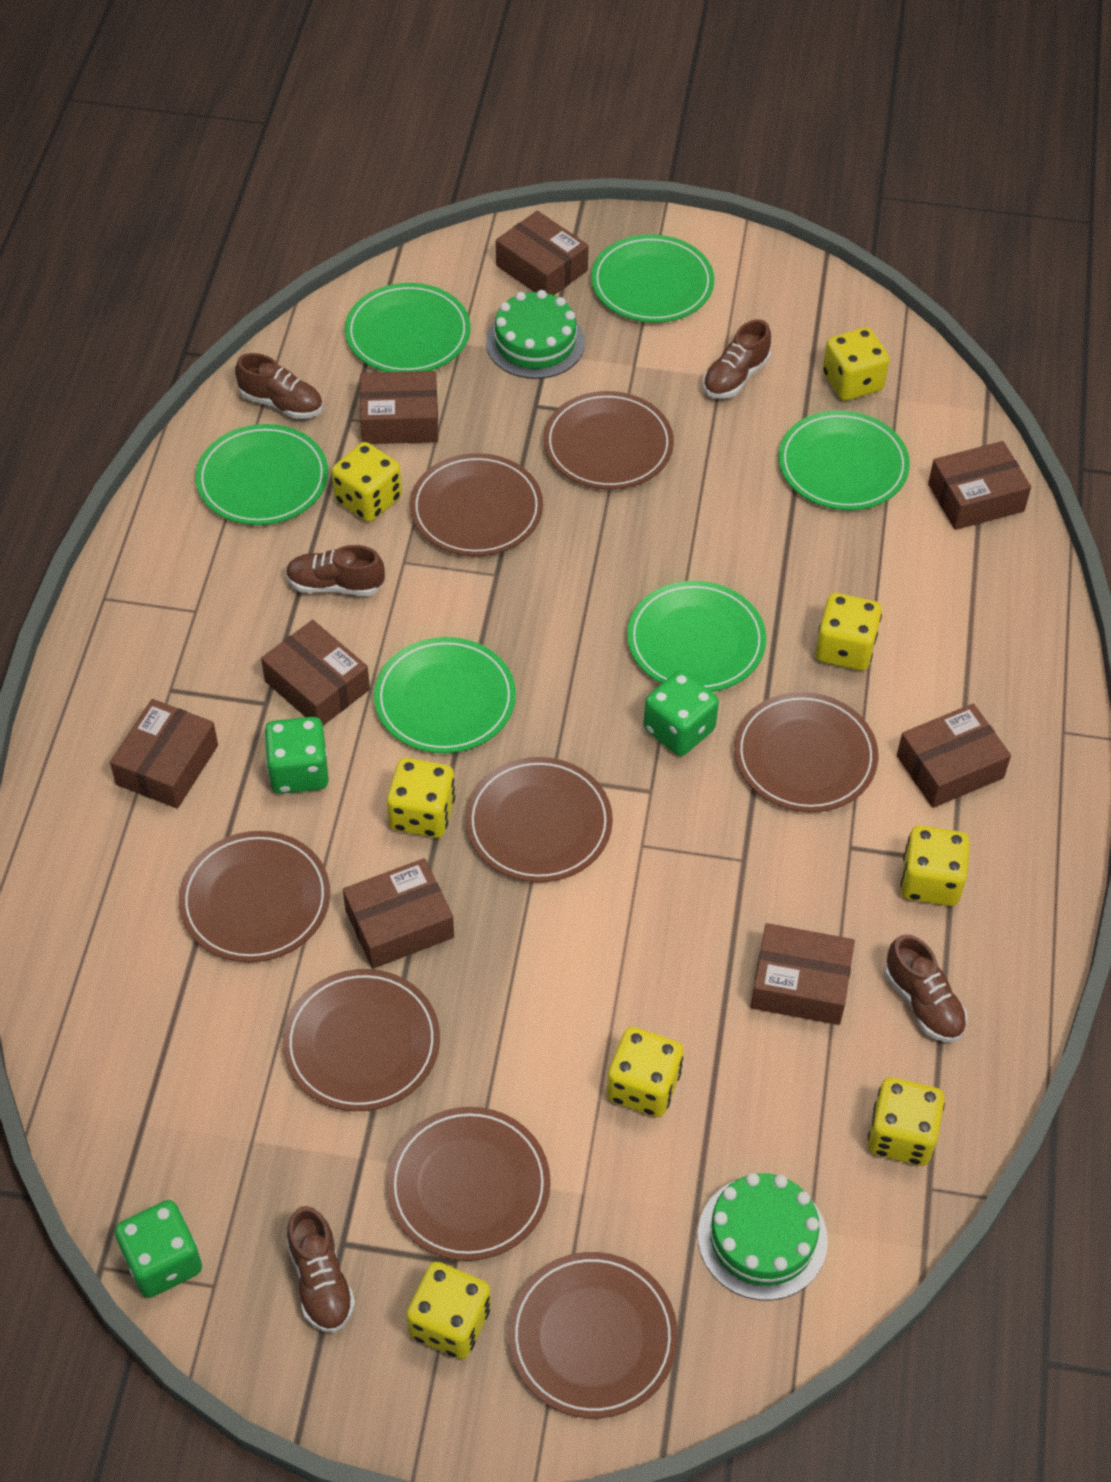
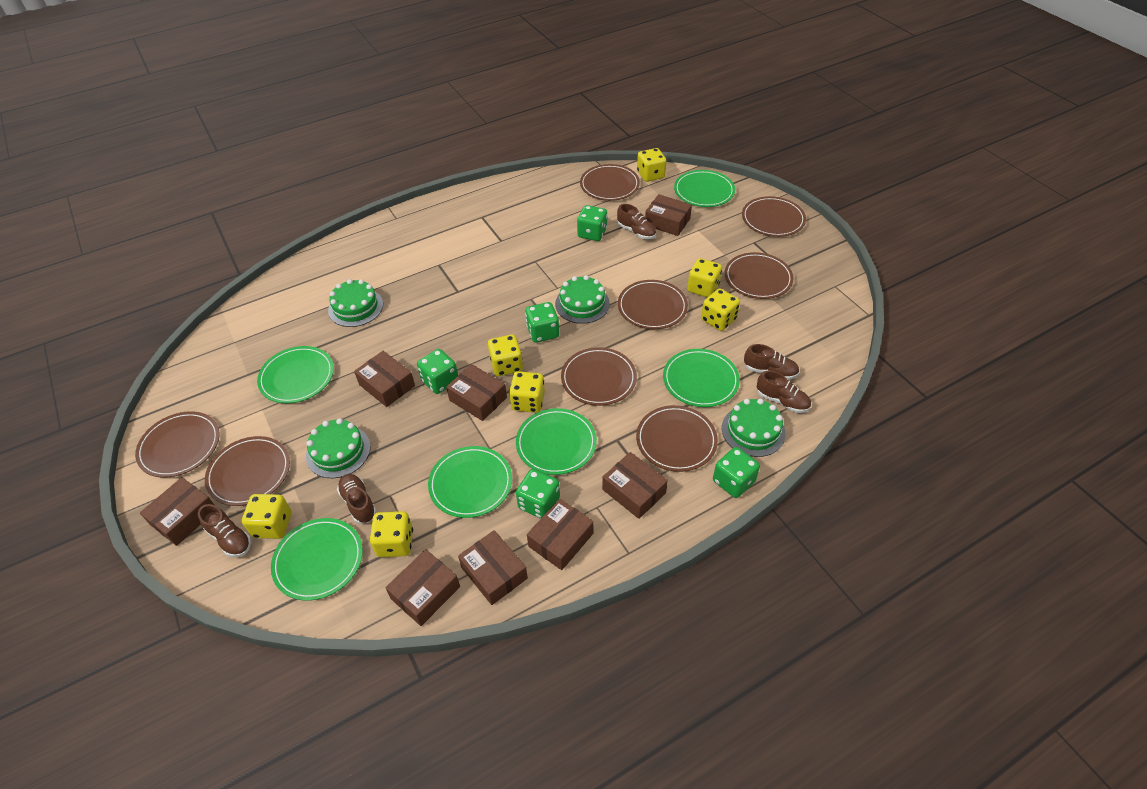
green cake: [486,290,585,379] [698,1173,828,1300] = 2 -> [306,418,370,478] [328,279,383,327] [555,275,610,324] [722,398,786,457] = 4
green dice: [115,1200,202,1298] [264,717,329,794] [643,670,719,756] = 3 -> [417,349,458,394] [516,469,560,519] [525,302,559,343] [577,205,607,241] [713,447,760,498] = 5
yellow dice: [332,442,402,522] [387,758,455,838] [406,1262,491,1359] [607,1027,684,1117] [815,593,882,671] [823,327,890,401] [868,1077,945,1166] [901,826,970,906] = 8 -> [242,494,291,539] [370,511,413,557] [488,334,523,376] [509,371,545,413] [637,148,667,182] [687,258,722,297] [701,288,740,331] = 7

